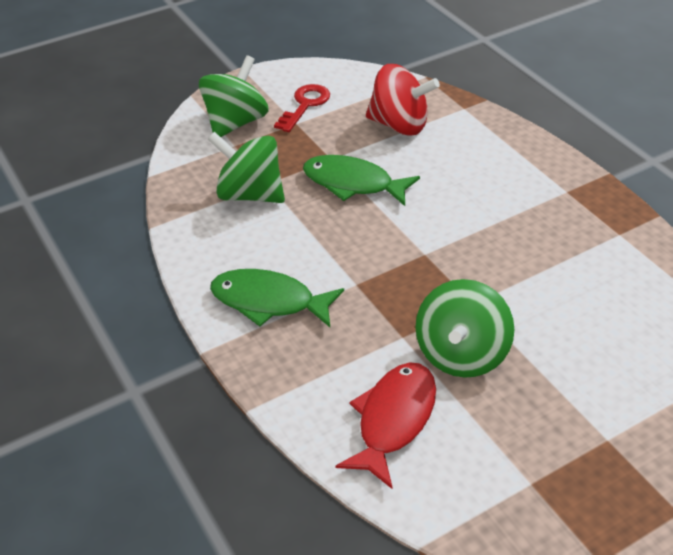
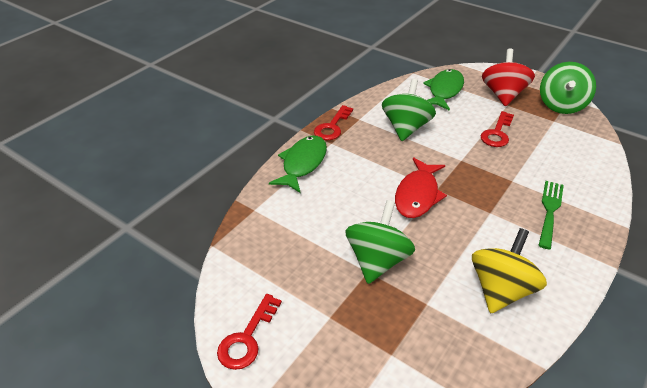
green fork: none = 0 -> [538,181,564,249] = 1
red key: [274,84,330,132] = 1 -> [217,294,282,370] [314,105,353,140] [481,111,514,147] = 3
yellow spinning top: none = 0 -> [472,228,547,313] = 1

